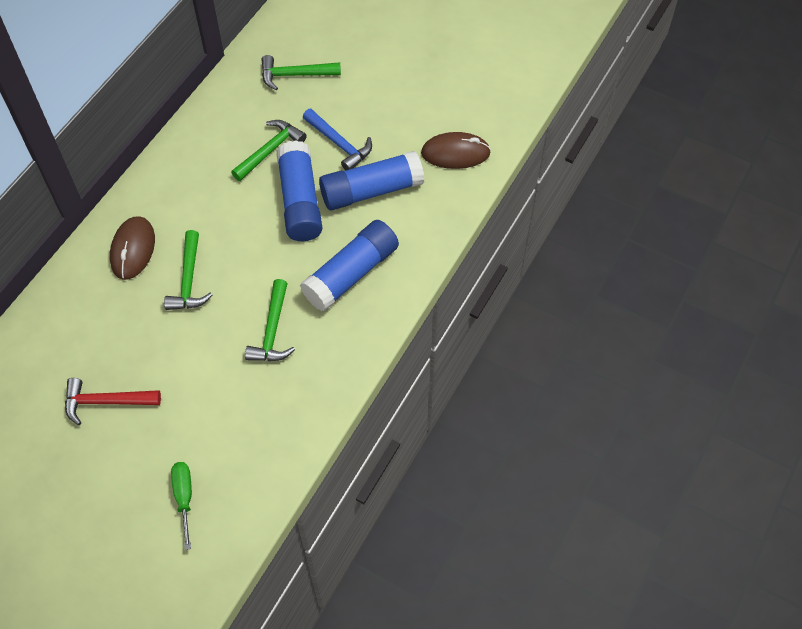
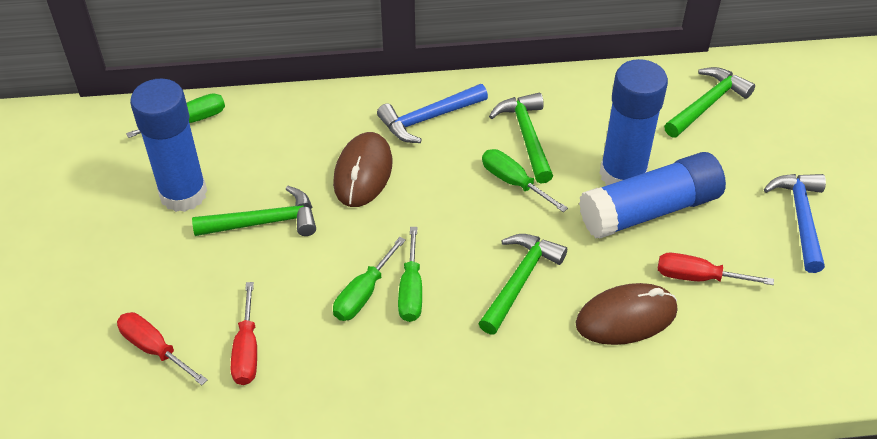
blue hammer: [303,109,372,170] = 1 -> [377,84,488,143] [764,174,826,273] = 2
green screwdriver: [171,462,192,550] = 1 -> [126,93,225,138] [333,237,406,321] [398,227,422,322] [482,149,568,212] = 4
red hammer: [65,378,161,425] = 1 -> none = 0
red screwdriver: none = 0 -> [117,312,208,385] [231,282,257,385] [658,253,774,285] = 3

